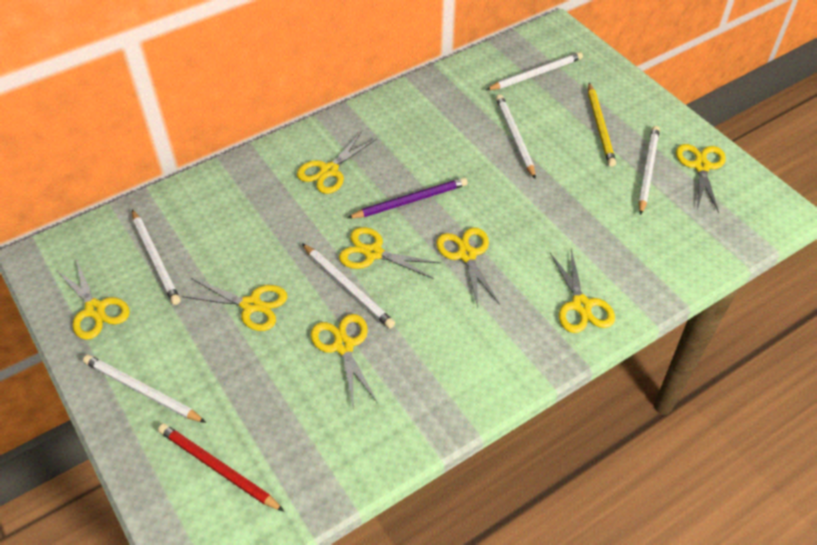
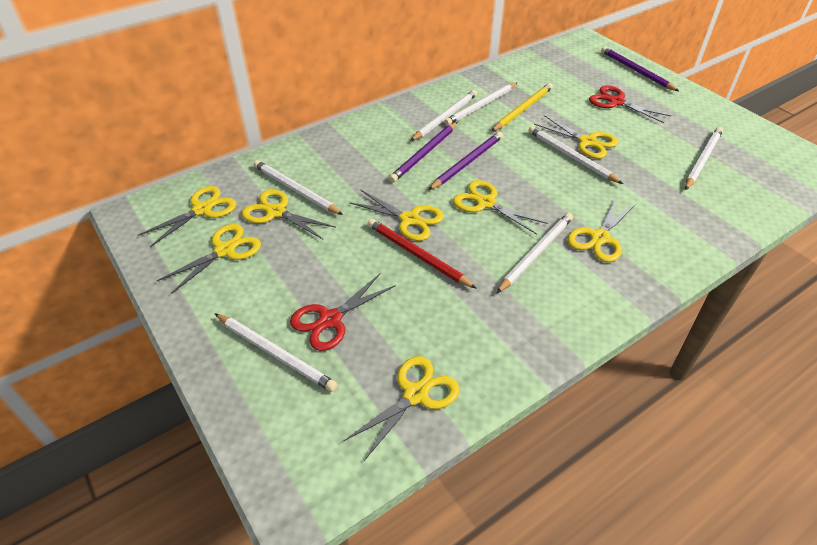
purple pencil: [347,178,468,218] = 1 -> [389,122,457,182] [429,132,503,190] [601,46,679,91] = 3
red scissors: none = 0 -> [290,274,396,351] [589,86,671,123] = 2
white pencil: [83,355,206,423] [132,209,180,305] [302,243,395,329] [486,52,583,90] [496,94,536,179] [638,126,660,215] = 6 -> [214,313,337,392] [253,160,343,215] [410,90,477,141] [444,82,518,126] [497,213,573,293] [528,126,623,184] [685,127,723,190] = 7

